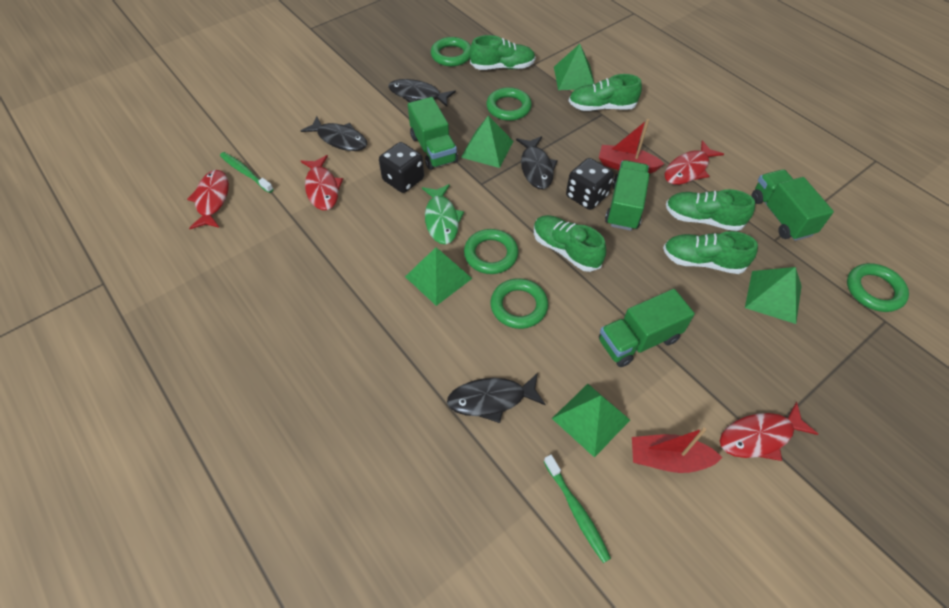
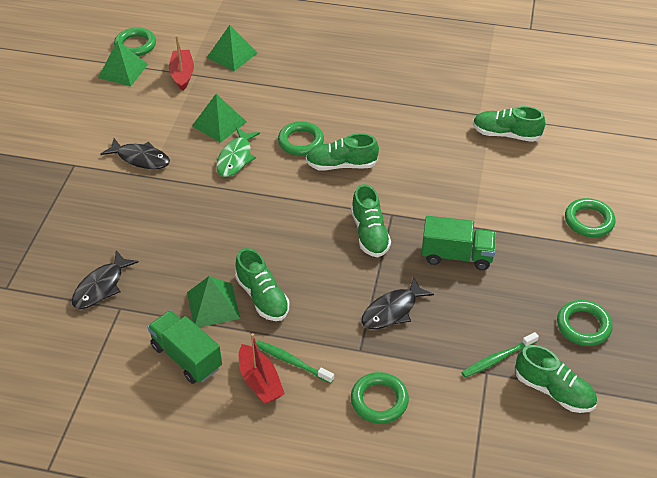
black dice: [379,142,424,193] [566,158,614,210] = 2 -> none = 0
black fish: [301,116,367,151] [388,79,456,107] [447,373,546,423] [516,136,558,189] = 4 -> [72,250,139,309] [101,138,170,169] [362,277,434,329] = 3
green pyramid: [405,247,472,306] [461,116,513,168] [552,384,630,458] [554,44,594,90] [745,267,802,324] = 5 -> [98,41,148,86] [187,276,240,327] [192,94,247,143] [207,25,258,71] = 4
green truck: [408,97,458,170] [599,289,695,367] [605,160,650,231] [752,169,834,241] = 4 -> [147,310,222,384] [421,216,496,270] = 2
red fish: [187,170,229,229] [301,155,343,210] [664,140,724,185] [720,402,818,461] = 4 -> none = 0

